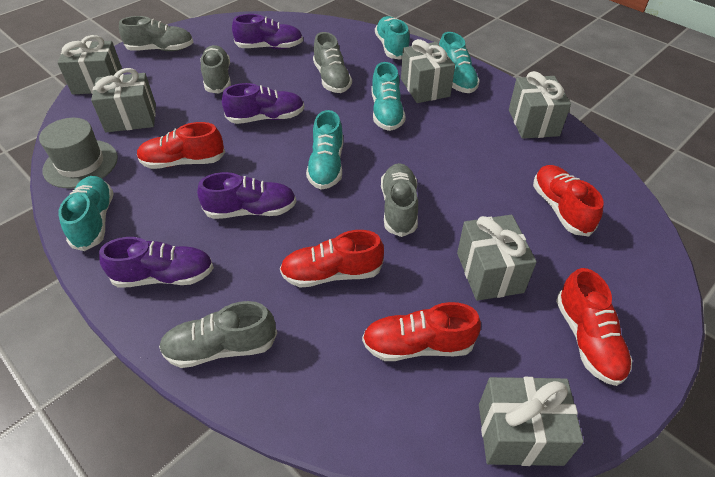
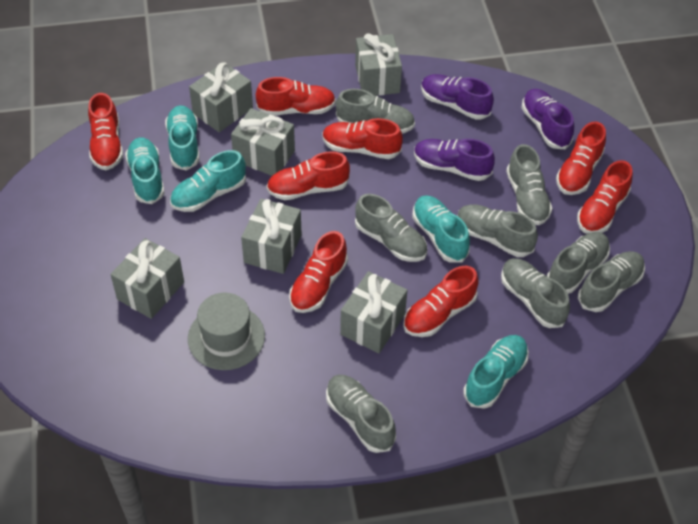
grey shoe: [119,16,194,51] [159,301,277,368] [201,45,231,94] [313,32,352,93] [381,163,418,237] = 5 -> [326,375,396,453] [336,89,415,134] [355,194,427,262] [457,204,538,257] [501,258,570,328] [506,144,552,225] [547,232,610,294] [578,251,645,312] = 8
purple shoe: [99,237,214,288] [197,172,296,219] [222,83,305,124] [232,14,303,49] = 4 -> [414,139,495,181] [421,74,494,120] [521,89,574,149] = 3
red shoe: [137,122,225,169] [280,230,384,288] [362,302,481,361] [533,165,604,236] [556,268,632,386] = 5 -> [88,93,123,170] [256,77,336,116] [266,151,350,200] [289,231,348,313] [322,118,403,159] [403,266,479,337] [556,121,606,195] [577,160,633,234] = 8

